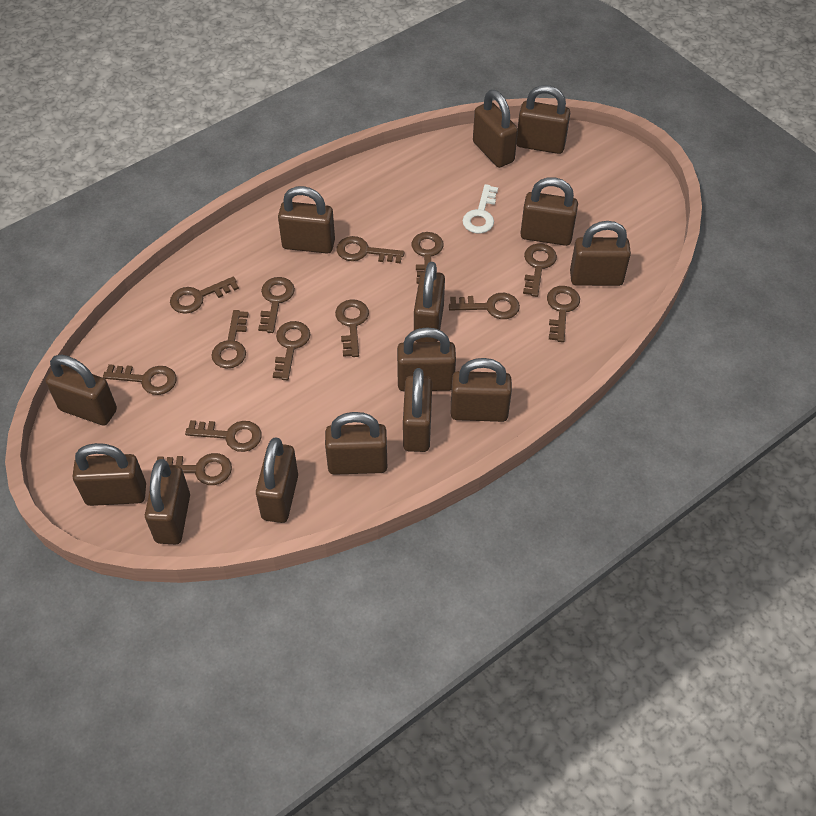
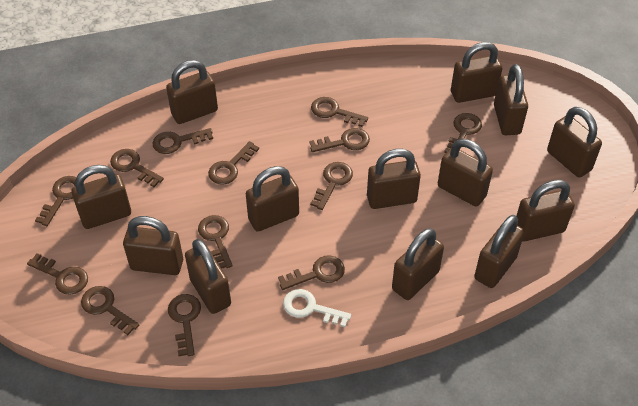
brown padlock: [46,355,117,426] [73,443,146,506] [145,459,190,544] [256,438,298,523] [278,186,335,254] [325,412,387,475] [397,327,456,391] [403,368,432,452] [414,262,445,342] [451,358,512,422] [473,90,518,168] [517,85,570,154] [520,177,578,246] [570,221,631,286] = 14 -> [71,165,131,229] [123,216,183,275] [166,60,218,124] [185,239,231,314] [246,166,299,232] [367,149,421,209] [392,228,444,300] [438,139,493,207] [451,42,503,103] [474,215,525,288] [494,64,528,135] [516,180,575,241] [547,107,602,178] = 13

